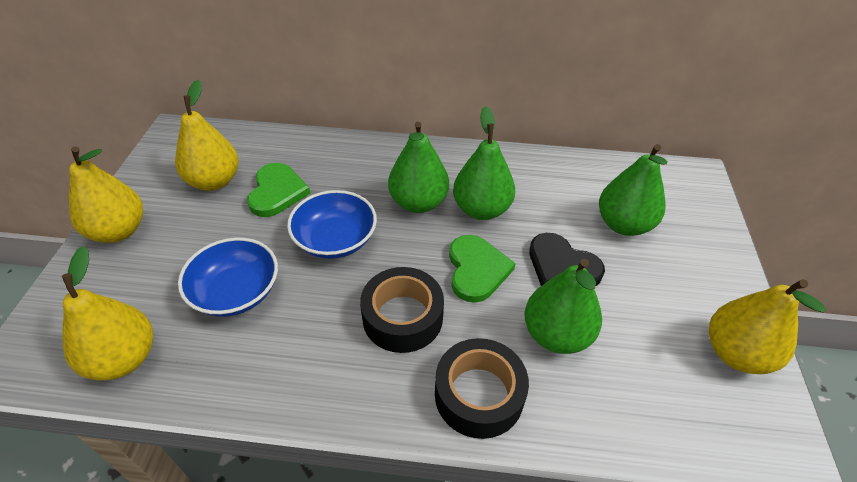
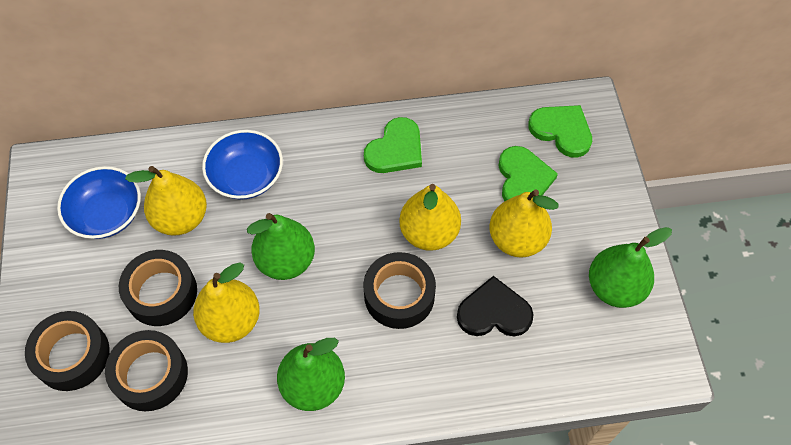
black tape: [360,267,444,353] [435,338,529,439] = 2 -> [25,311,110,391] [105,330,188,411] [119,250,197,326] [363,252,436,329] = 4
green heart: [247,163,311,217] [449,235,516,303] = 2 -> [364,117,422,173] [498,146,558,201] [528,105,592,158] = 3
green pear: [388,121,449,213] [453,106,515,220] [524,259,602,354] [599,144,667,236] = 4 -> [247,213,315,280] [277,338,345,411] [589,227,672,308] = 3

